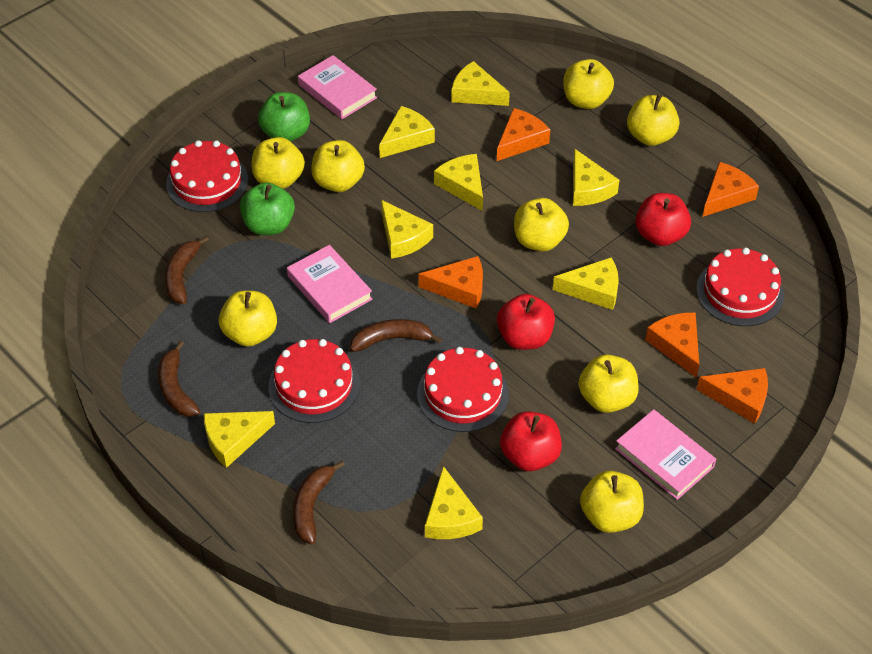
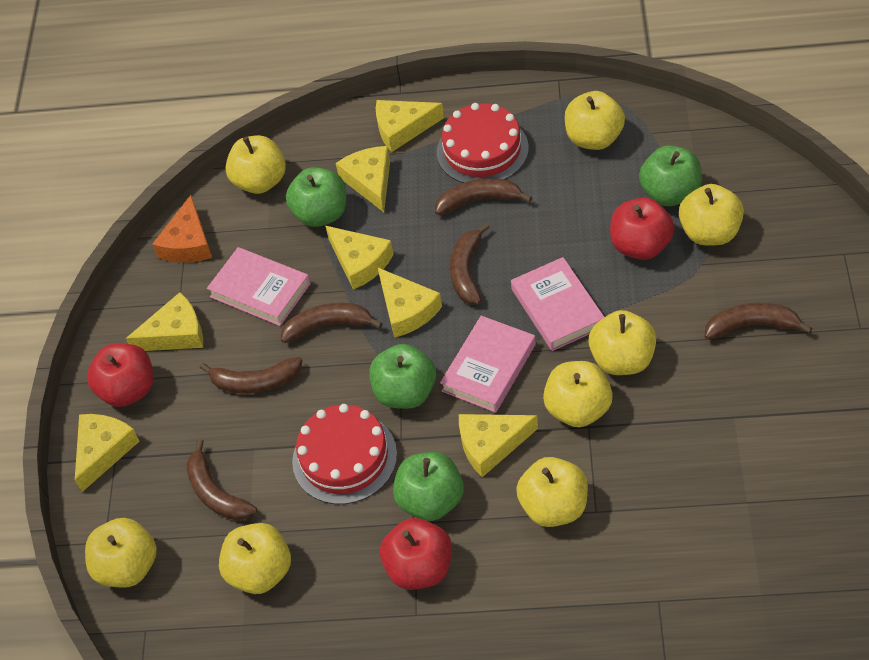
brown banana: [158,341,200,417] [165,236,209,304] [293,461,345,545] [350,319,442,352] = 4 -> [186,439,257,521] [200,357,302,394] [281,303,383,343] [435,178,532,215] [450,223,490,305] [705,303,813,340] = 6
green apple: [240,182,295,235] [258,92,310,142] = 2 -> [286,167,346,227] [369,344,436,409] [393,452,464,521] [639,145,702,206] = 4
orange cheese: [418,256,483,309] [497,108,550,161] [645,312,699,378] [696,368,768,424] [703,162,759,217] = 5 -> [152,195,212,262] = 1
red cake: [166,140,248,212] [268,339,360,423] [417,347,509,432] [696,248,784,326] = 4 -> [292,404,397,504] [437,103,529,183] = 2
yellow cheese: [204,411,275,468] [379,106,435,158] [381,200,433,259] [425,466,483,539] [434,154,483,211] [452,61,510,106] [553,257,619,310] [573,149,619,206] = 8 -> [75,414,140,492] [126,292,203,351] [325,226,394,290] [336,146,390,212] [376,100,444,152] [378,268,442,338] [459,414,538,477] = 7

